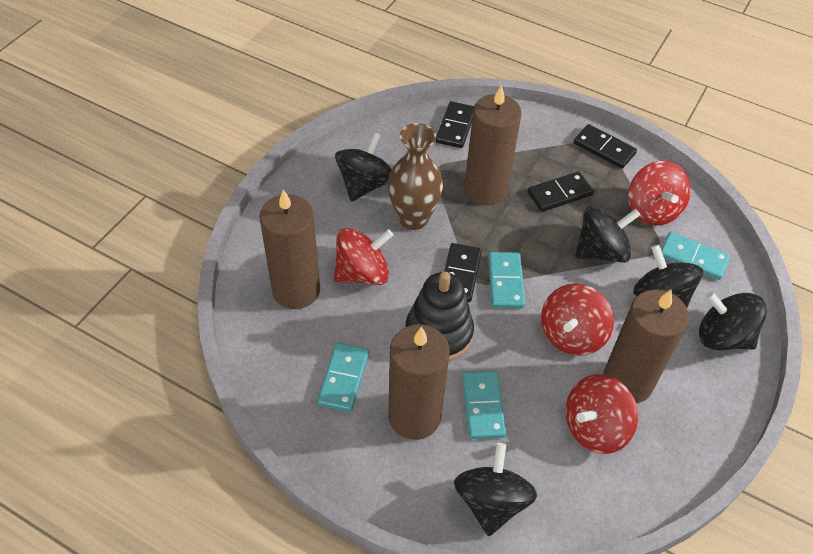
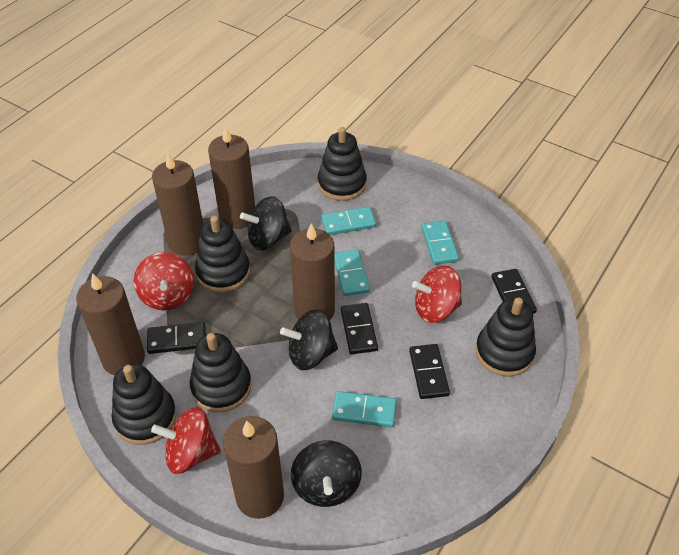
black spinning top: [335,132,392,202] [454,443,537,536] [575,206,640,263] [633,244,703,308] [699,292,767,350] = 5 -> [240,196,292,250] [280,309,338,370] [291,440,362,507] = 3
black stacking toy: [406,272,474,361] = 1 -> [112,364,177,445] [190,333,252,413] [195,216,250,293] [318,127,367,201] [475,298,536,376] = 5
brown candle: [260,190,320,309] [388,325,450,440] [464,85,522,205] [603,289,689,403] = 4 -> [76,273,145,375] [152,153,203,256] [208,126,255,229] [223,416,284,519] [290,223,335,320] = 5
brown vase: [388,123,443,230] = 1 -> none = 0
red spinning top: [334,228,393,285] [541,283,614,356] [566,374,638,454] [628,161,691,225] = 4 -> [134,252,194,310] [151,407,221,474] [412,265,462,323] = 3

